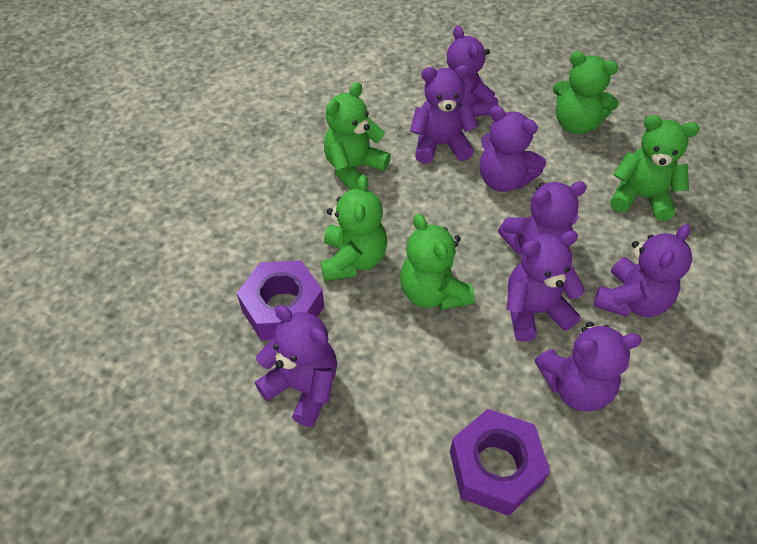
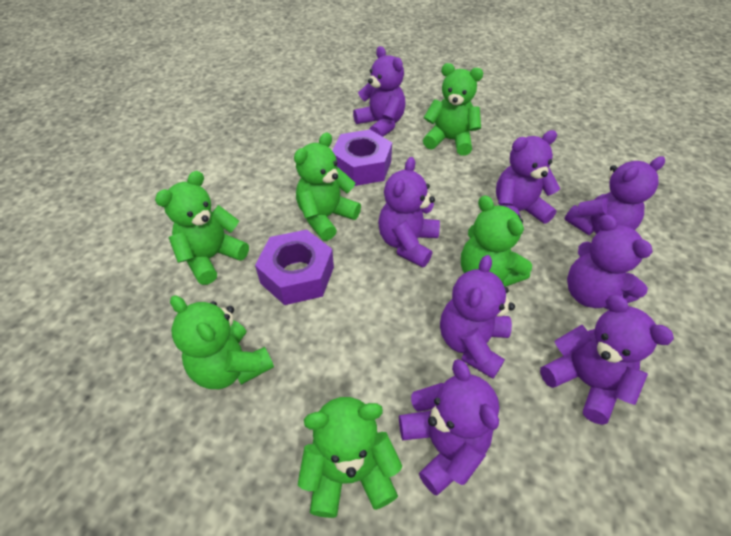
green teddy bear: [321,175,387,281] [324,82,391,190] [400,213,475,310] [553,51,619,134] [610,115,699,221] = 5 -> [155,171,249,285] [170,295,274,389] [294,132,361,241] [298,397,403,518] [423,63,483,156] [461,195,532,287] = 6

